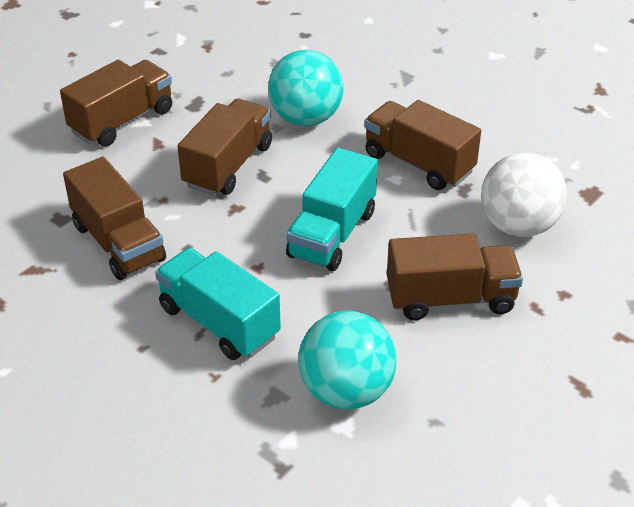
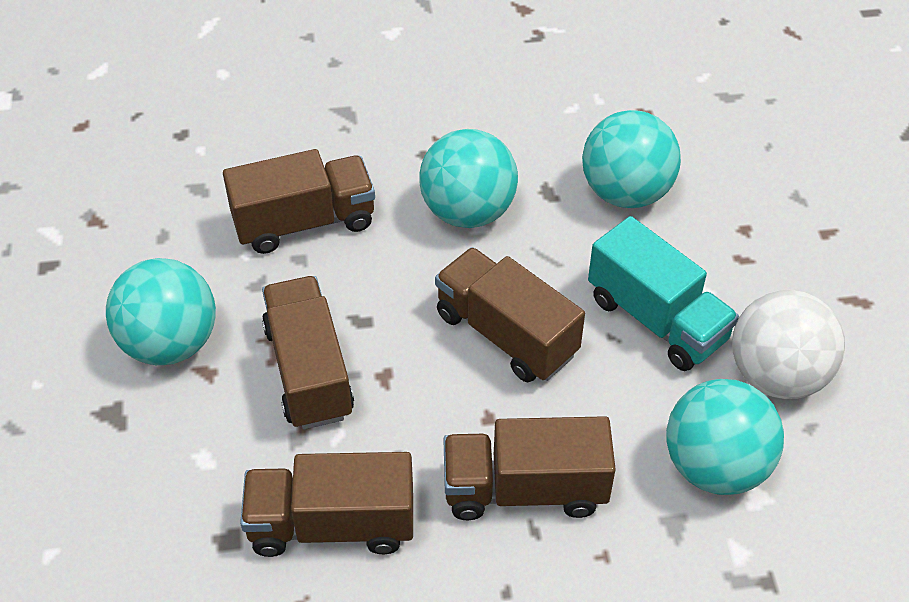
turquoise ball: [268,50,344,126] [298,311,397,409] = 2 -> [106,258,216,365] [419,129,518,228] [582,110,681,208] [666,379,784,495] = 4
turquoise truck: [155,248,281,360] [286,148,378,271] = 2 -> [588,216,739,371] = 1

